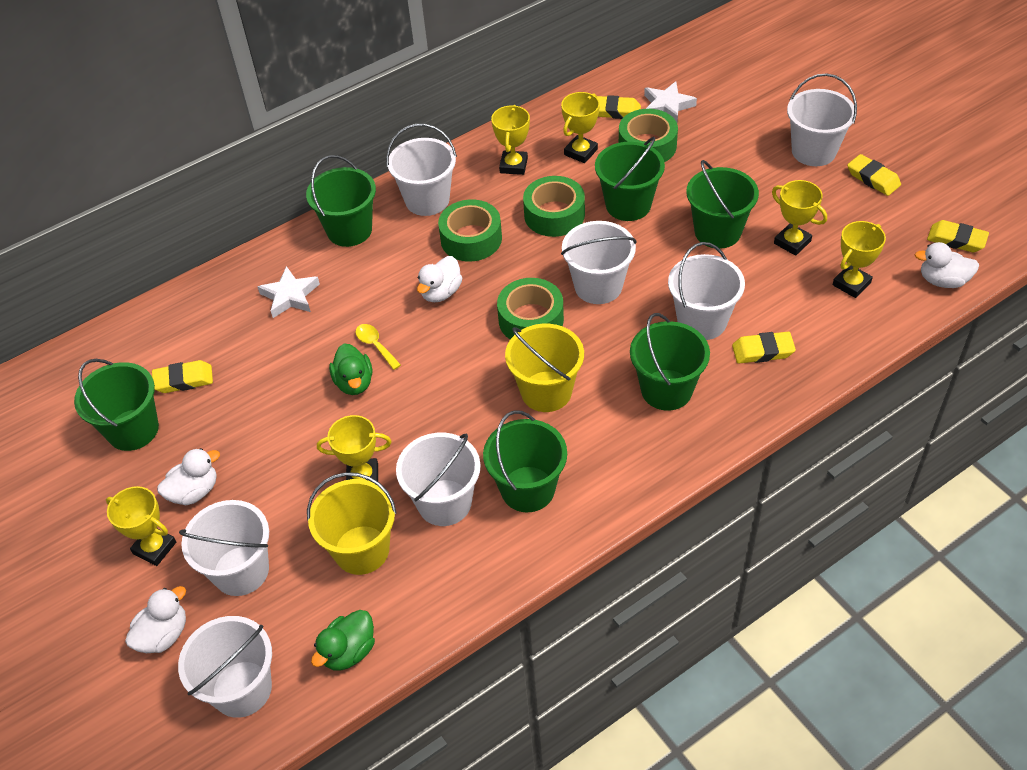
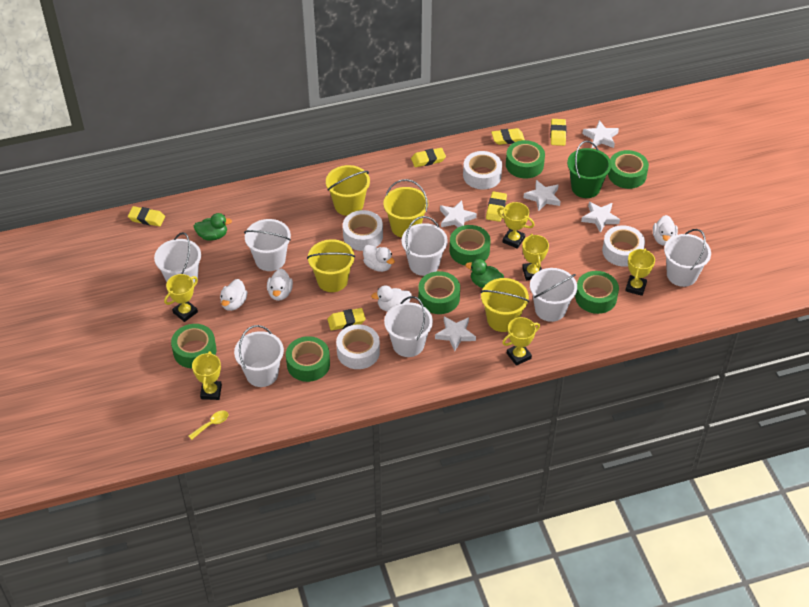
green bucket: [74,359,159,451] [306,155,376,247] [483,410,567,512] [595,137,665,221] [630,313,710,411] [686,160,759,249] = 6 -> [567,141,611,198] = 1
green tape: [438,199,502,262] [497,278,564,339] [523,176,585,237] [619,109,678,162] = 4 -> [171,324,216,368] [286,336,330,382] [418,271,460,314] [450,225,491,266] [506,140,545,178] [575,271,619,314] [608,150,649,189] = 7
white duck: [125,586,186,653] [157,448,220,505] [417,256,462,302] [915,242,979,288] = 4 -> [220,279,248,311] [267,269,293,301] [363,245,395,272] [371,286,412,312] [653,215,678,246] = 5
white star: [257,266,320,318] [644,81,697,122] = 2 -> [435,316,476,351] [440,200,477,227] [524,180,561,211] [581,202,620,233] [582,120,619,148] = 5
white tape: none = 0 -> [336,324,380,369] [343,210,383,251] [463,151,502,190] [602,225,645,267] = 4
yellow bucket: [307,472,397,575] [505,324,584,412] = 2 -> [307,239,355,292] [326,165,370,216] [383,179,428,238] [481,278,529,332] = 4
yellow eraser: [152,360,213,393] [597,95,641,119] [732,332,796,363] [847,154,901,196] [927,220,989,252] = 5 -> [128,206,165,226] [327,308,366,331] [411,148,446,167] [486,191,507,222] [491,128,525,145] [550,119,567,146] = 6

